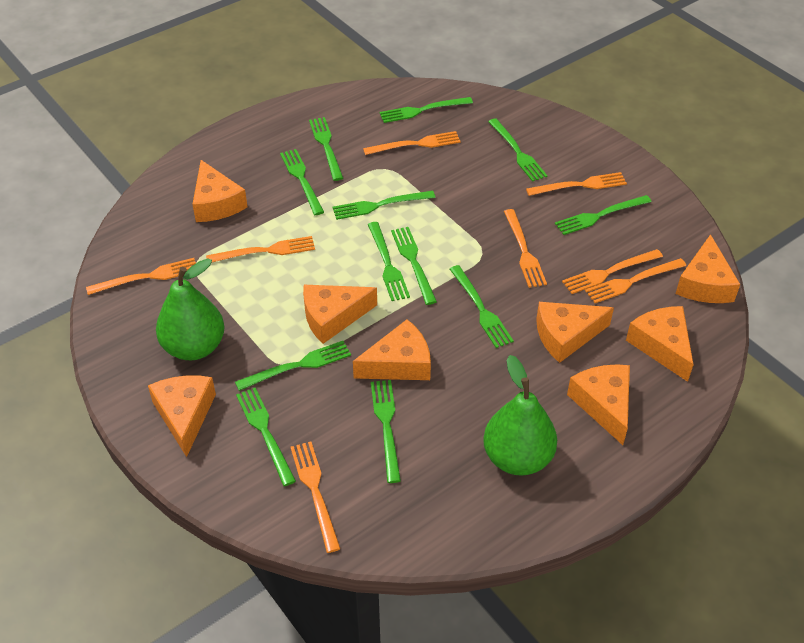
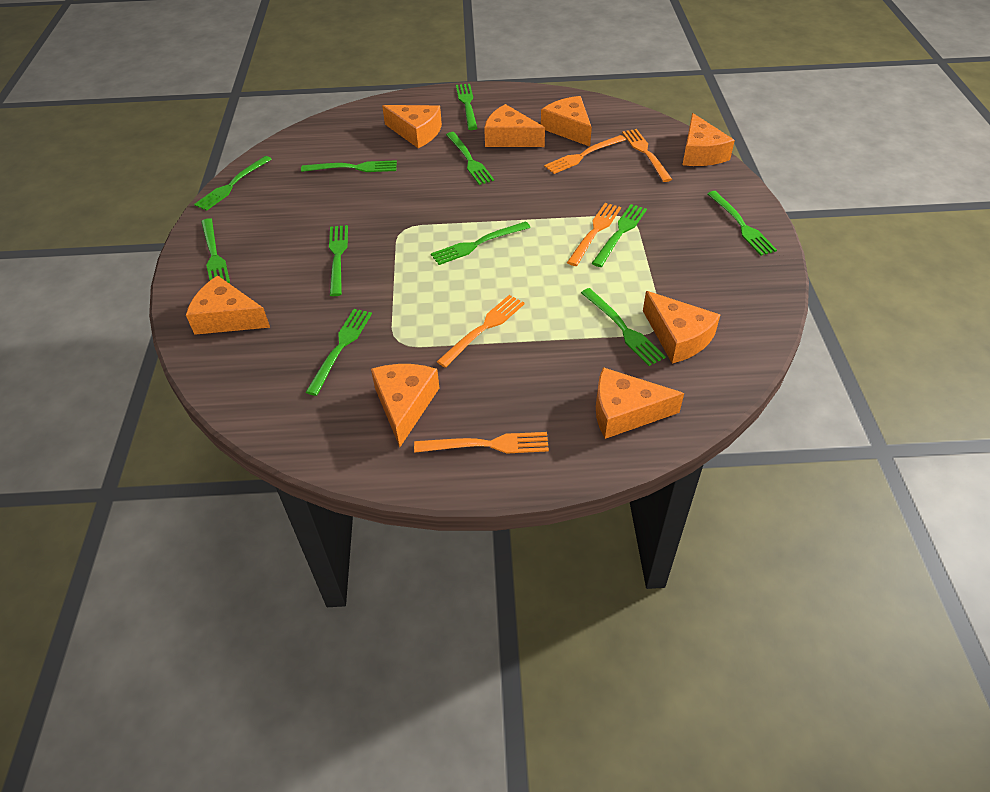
green fork: [235,341,351,391] [236,387,296,486] [280,149,324,215] [309,117,343,181] [332,191,435,220] [368,222,410,301] [371,380,401,483] [379,97,473,123] [391,227,437,305] [450,265,514,348] [488,119,547,182] [555,195,652,235] = 12 -> [194,156,272,211] [201,218,230,283] [301,160,397,172] [306,309,372,396] [329,225,348,296] [431,221,531,265] [446,132,494,185] [456,84,477,130] [581,288,666,366] [592,204,647,267] [707,191,777,256] = 11
green pear: [156,258,224,360] [483,355,557,476] = 2 -> none = 0
orange fork: [86,258,196,295] [206,236,315,263] [290,442,341,553] [363,131,461,155] [504,209,547,288] [526,172,627,196] [562,249,663,294] [585,258,686,303] = 8 -> [414,432,549,453] [437,295,525,368] [544,135,626,174] [567,203,621,266] [622,129,672,182] = 5

